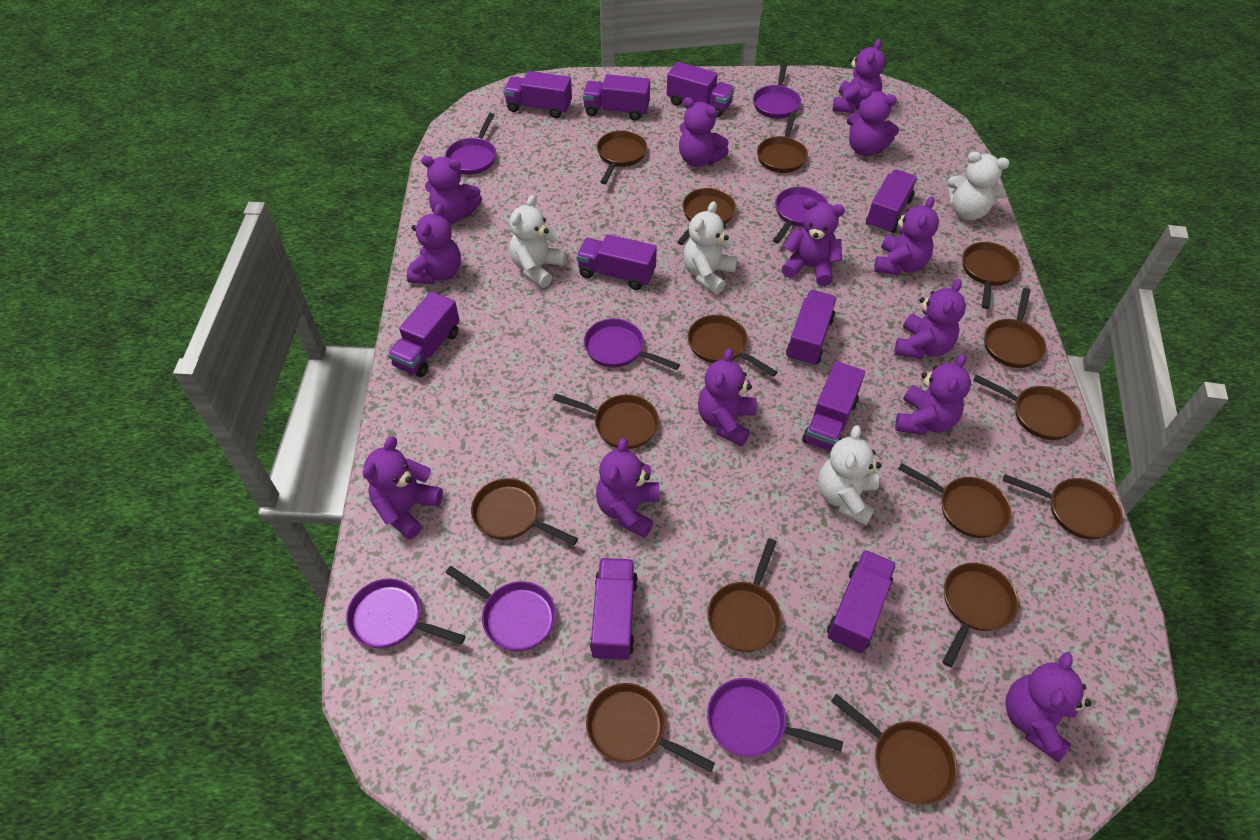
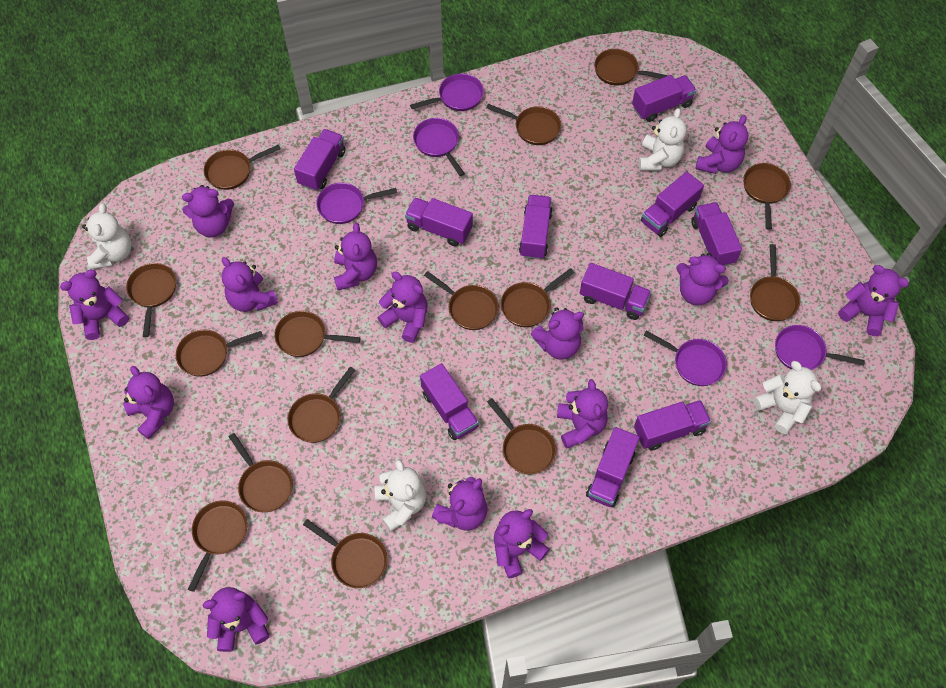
purple pan: [346,578,466,648] [445,113,496,175] [445,566,556,651] [584,318,680,370] [707,678,843,757] [753,62,801,119] [773,187,828,243] = 7 -> [316,183,397,224] [410,74,484,111] [413,118,465,176] [643,331,727,386] [775,325,865,370] = 5
purple teddy bear: [363,437,443,540] [407,204,461,284] [421,156,482,223] [596,438,660,538] [679,97,729,167] [698,348,757,446] [781,198,845,286] [833,39,886,113] [847,88,899,156] [874,196,939,275] [894,279,966,359] [895,354,971,435] [1005,652,1091,762] = 13 -> [60,270,129,340] [123,366,174,439] [182,185,234,237] [203,587,270,652] [221,257,278,312] [334,223,377,290] [377,272,428,343] [432,477,488,531] [494,509,549,578] [531,307,584,360] [557,379,608,448] [676,253,729,306] [695,115,748,174] [838,265,909,336] = 14

